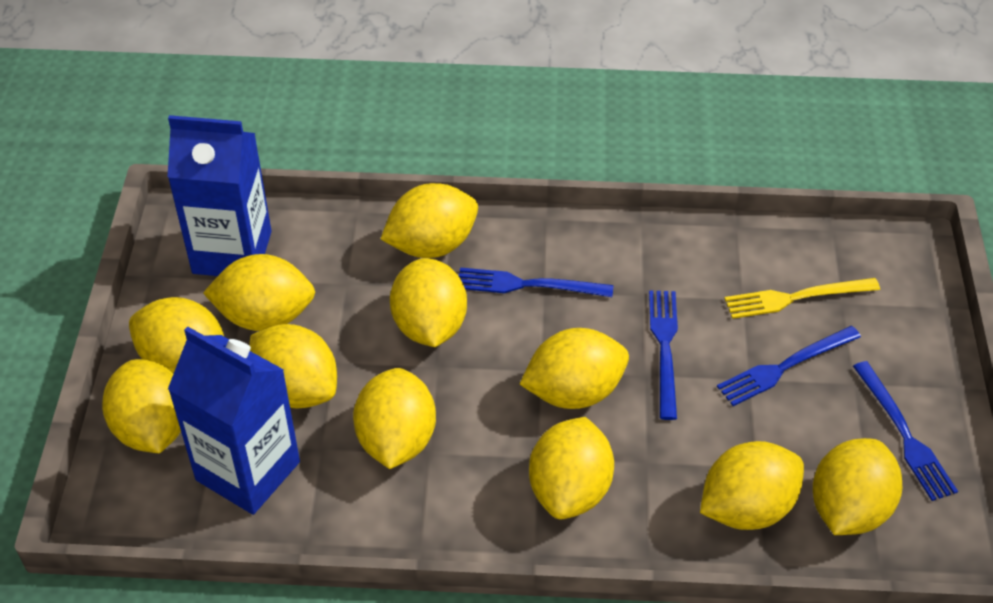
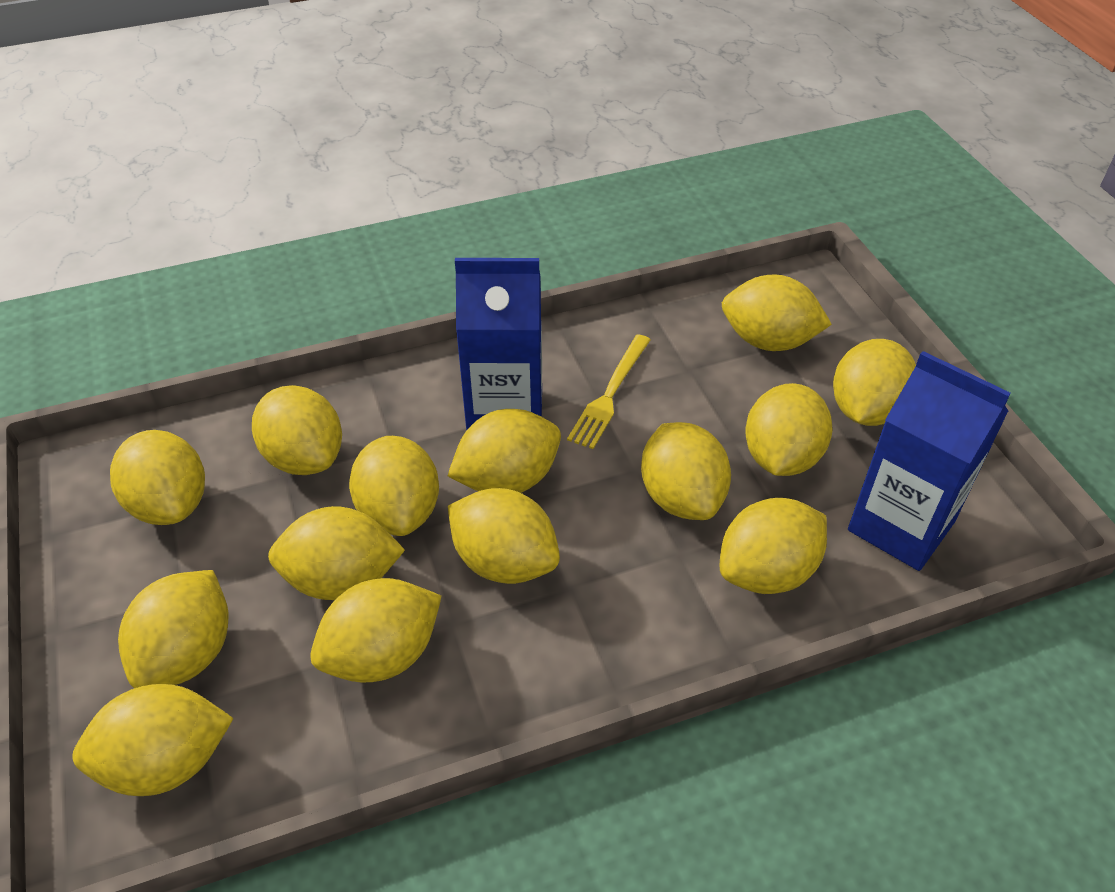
blue fork: [459,267,613,297] [649,290,678,420] [717,326,861,406] [853,361,958,501] = 4 -> none = 0
yellow lemon: [102,359,181,453] [129,297,224,374] [203,254,315,331] [249,324,337,409] [353,368,436,469] [381,183,478,258] [390,258,467,347] [519,328,629,409] [529,417,614,519] [700,441,804,530] [813,438,902,535] = 11 -> [72,684,234,796] [110,430,205,525] [118,570,229,688] [252,385,342,475] [268,506,405,600] [310,578,442,683] [349,436,439,536] [448,409,561,493] [448,488,560,584] [641,422,731,520] [720,498,827,594] [722,275,832,351] [745,383,833,476] [833,339,916,426] = 14

